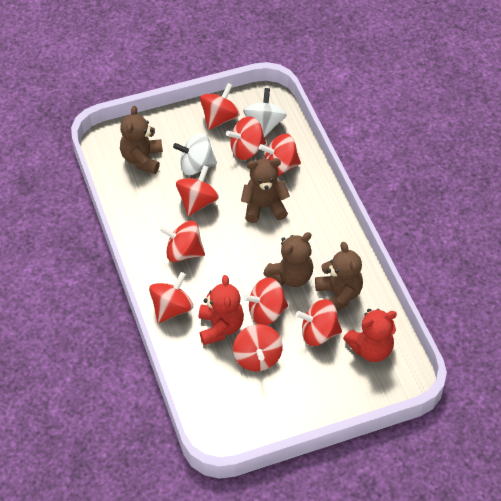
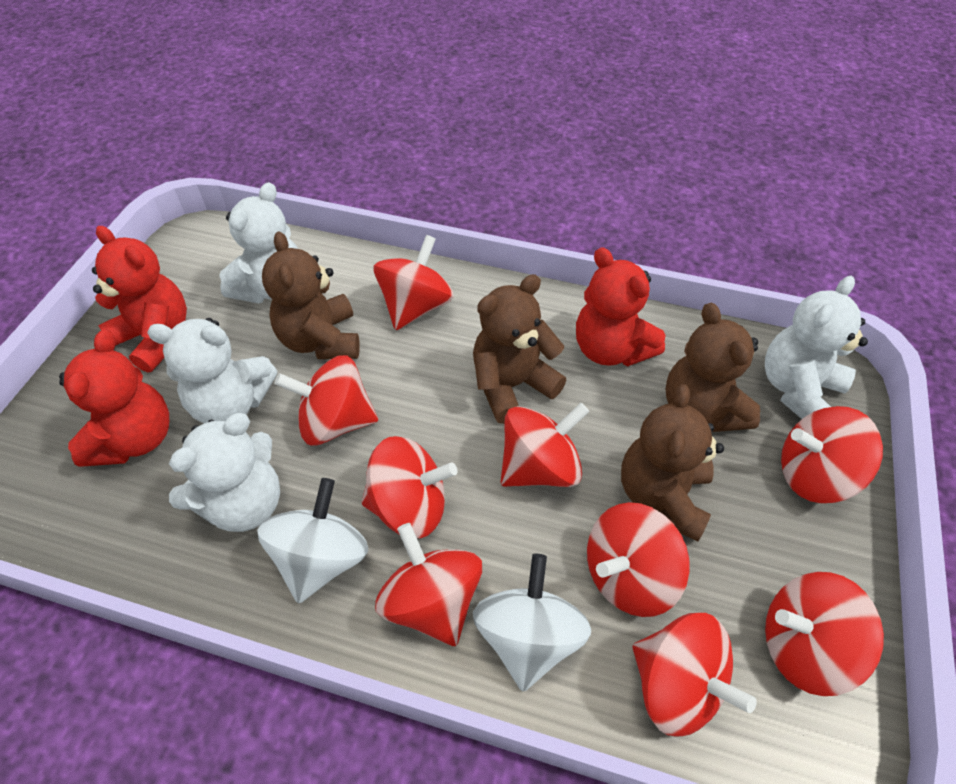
red teddy bear: [199,275,244,345] [343,309,397,362] = 2 -> [59,330,169,467] [92,226,187,373] [576,247,666,366] = 3
white teddy bear: none = 0 -> [147,318,277,423] [169,413,280,532] [219,182,298,304] [765,276,868,419] = 4

